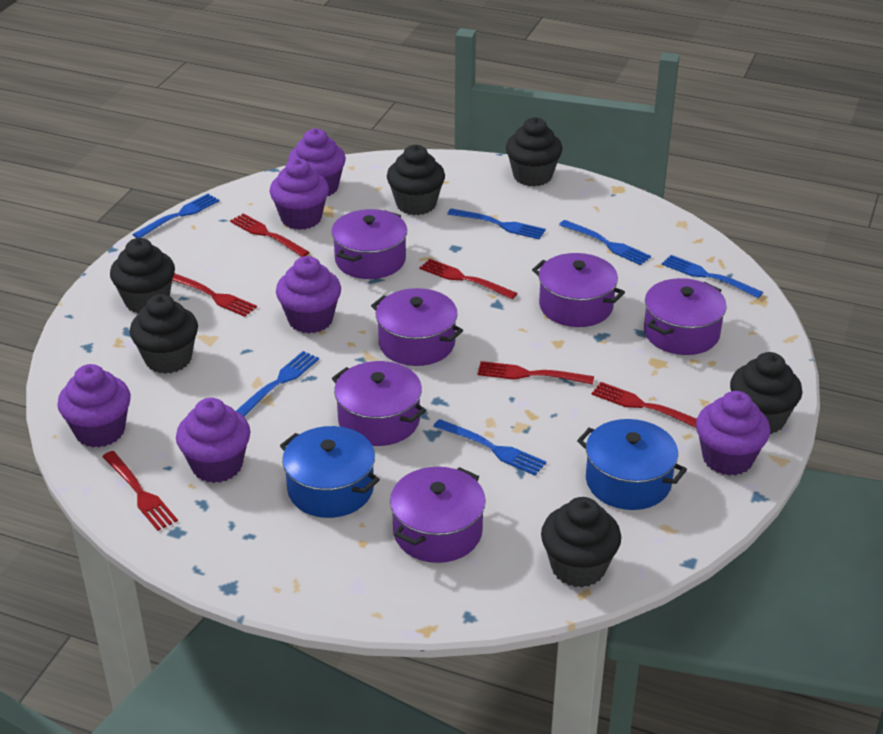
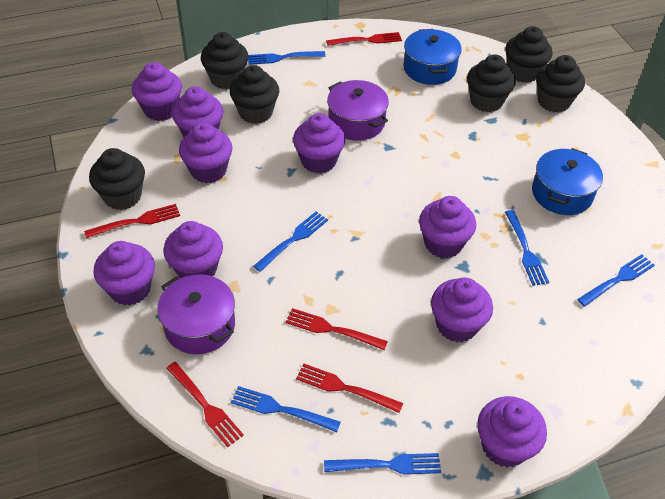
purple cupcake: [57,364,131,448] [176,398,250,483] [270,158,329,230] [276,256,341,333] [288,128,346,196] [696,391,770,476] = 6 -> [93,241,155,306] [132,62,182,121] [163,221,223,278] [172,86,223,137] [179,122,233,183] [293,113,345,173] [419,196,476,258] [431,277,493,342] [477,396,547,467] = 9
purple pot: [331,209,407,279] [332,361,426,446] [371,288,463,366] [390,467,486,563] [532,253,625,327] [644,278,727,355] = 6 -> [157,274,235,354] [327,80,389,141] = 2
red fork: [102,451,178,531] [172,273,257,317] [230,213,310,257] [420,259,517,299] [477,361,594,385] [591,382,697,428] = 6 -> [84,204,180,238] [166,362,244,447] [285,308,388,350] [296,364,403,413] [326,32,402,46] = 5

